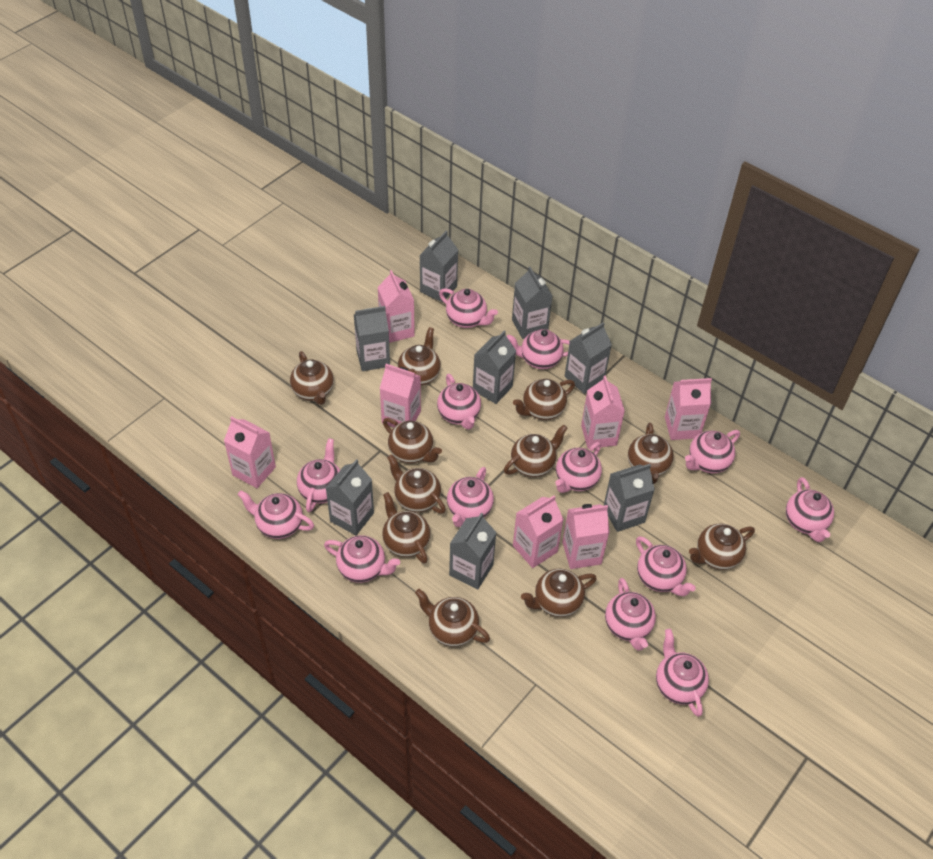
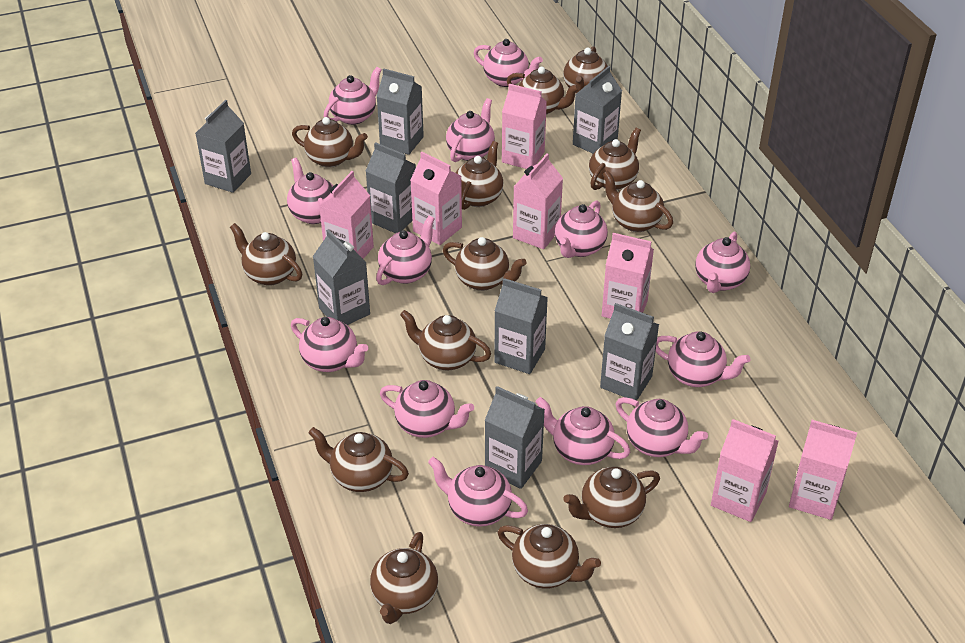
brown teapot: [290,351,334,405] [382,492,430,564] [383,418,442,464] [387,454,446,514] [398,327,441,385] [415,589,490,647] [504,425,568,477] [513,379,575,420] [521,569,597,617] [628,423,674,484] [689,523,755,570] = 11 -> [230,223,302,286] [292,117,368,168] [309,427,409,492] [370,532,438,624] [400,310,491,371] [443,237,526,291] [456,141,503,210] [498,524,601,589] [507,66,580,115] [563,46,608,93] [564,467,660,528] [589,128,641,190] [603,170,673,232] = 13

